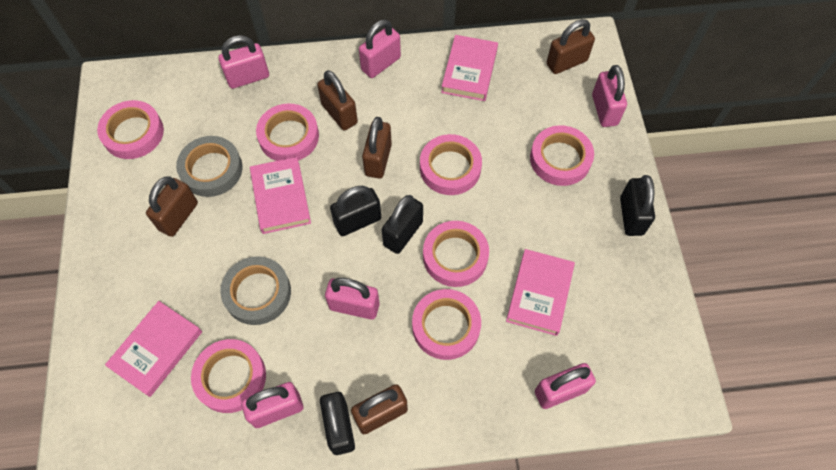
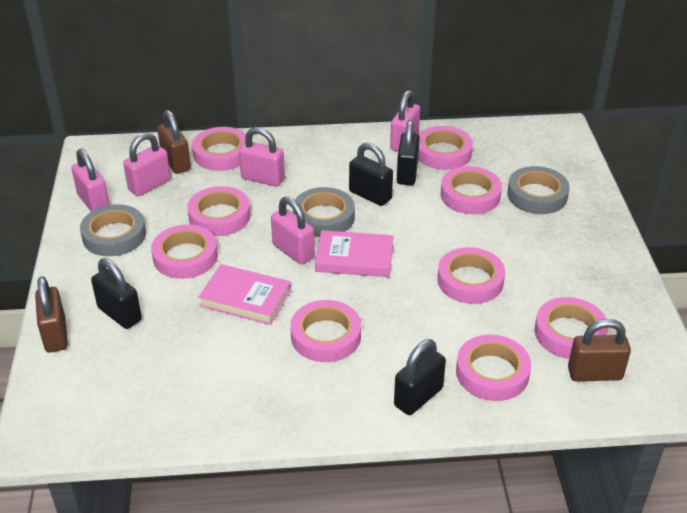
brown padlock: [146,176,198,237] [317,70,358,130] [351,384,408,434] [362,117,392,178] [546,19,595,74] = 5 -> [35,276,68,353] [157,110,191,174] [568,319,631,381] = 3
grey tape: [176,136,242,197] [220,256,291,325] = 2 -> [80,204,146,256] [293,187,355,237] [507,166,570,214] = 3
pink book: [105,301,202,397] [250,157,311,234] [441,35,498,101] [506,249,575,336] = 4 -> [198,264,291,325] [315,230,393,277] = 2
pink padlock: [218,35,269,89] [241,382,303,428] [325,278,380,320] [359,20,401,78] [535,363,596,409] [592,65,627,127] = 6 -> [71,149,110,212] [123,133,171,196] [239,127,285,187] [271,197,315,265] [390,90,420,152] = 5
pink tape: [97,100,164,159] [191,339,266,413] [256,104,319,161] [412,289,481,360] [420,134,482,195] [423,221,489,287] [530,125,594,186] = 7 -> [151,225,218,279] [188,186,250,236] [192,127,246,171] [290,300,361,362] [418,126,473,170] [438,247,505,304] [441,166,502,214] [456,335,531,401] [534,297,608,359] = 9

